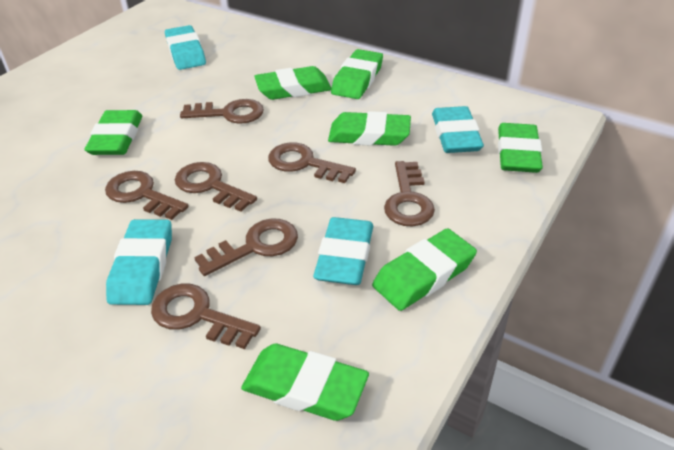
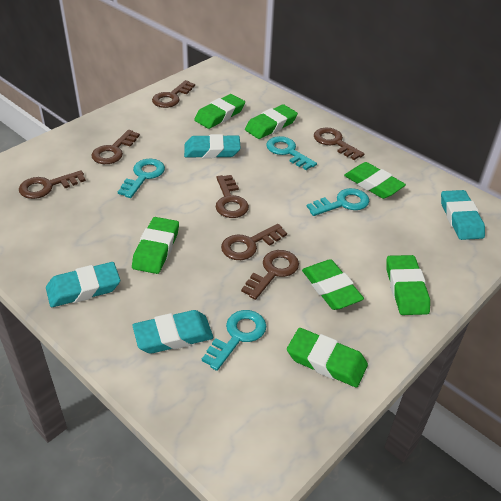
turquoise key: none = 0 -> [118,159,165,198] [202,310,267,371] [266,136,317,170] [307,188,369,216] = 4

